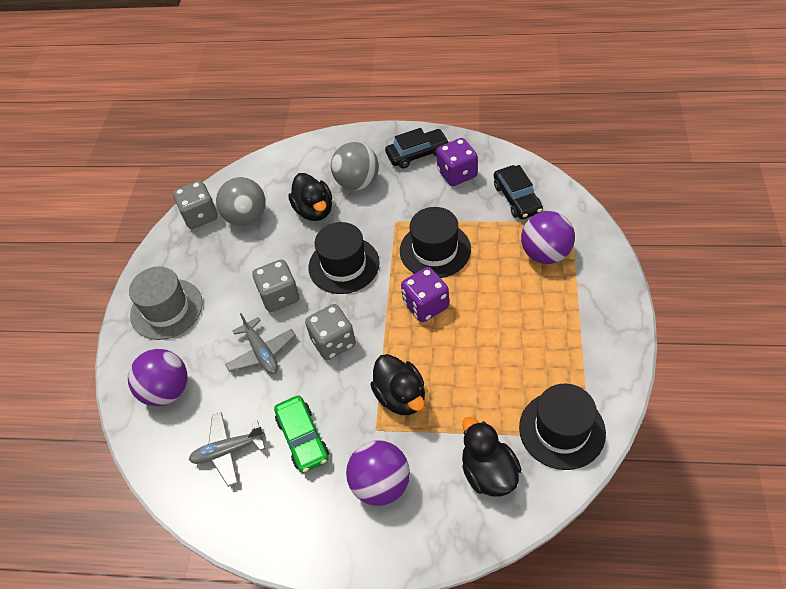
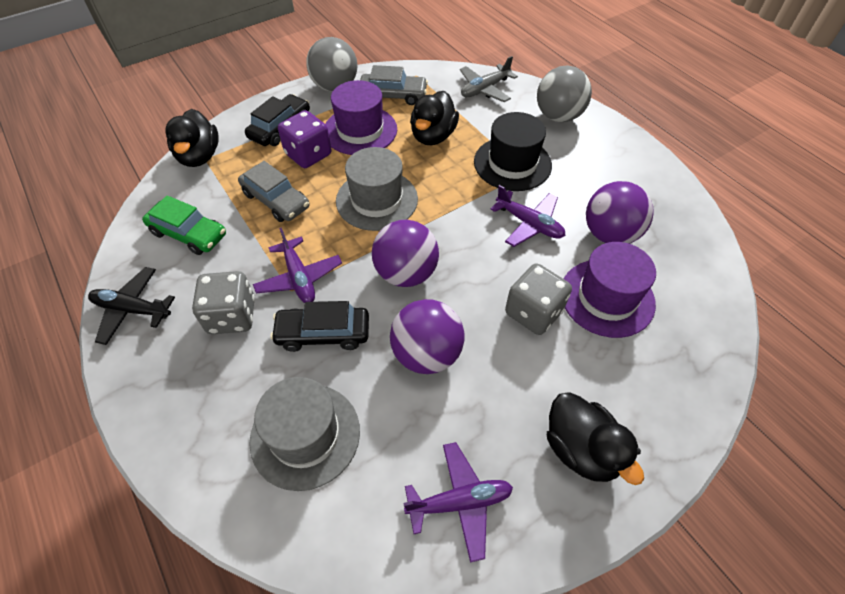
black hat: [308,222,380,294] [400,207,471,278] [519,384,606,470] = 3 -> [474,112,552,191] = 1
black plane: none = 0 -> [88,267,175,345] = 1
grey car: none = 0 -> [238,161,310,222] [360,65,428,105] = 2
grey dice: [173,181,218,229] [252,259,299,312] [305,304,356,360] = 3 -> [192,271,255,334] [505,263,572,335] = 2
grey hat: [129,266,203,340] = 1 -> [249,377,360,491] [336,147,418,231] = 2
grey plane: [189,412,265,487] [225,313,296,374] = 2 -> [460,56,518,102] = 1
purple dice: [401,267,449,322] [436,138,478,186] = 2 -> [278,110,331,168] = 1
purple hat: none = 0 -> [325,80,397,155] [564,242,656,338] = 2
purple plane: none = 0 -> [253,228,342,303] [404,442,513,563] [490,185,565,247] = 3

